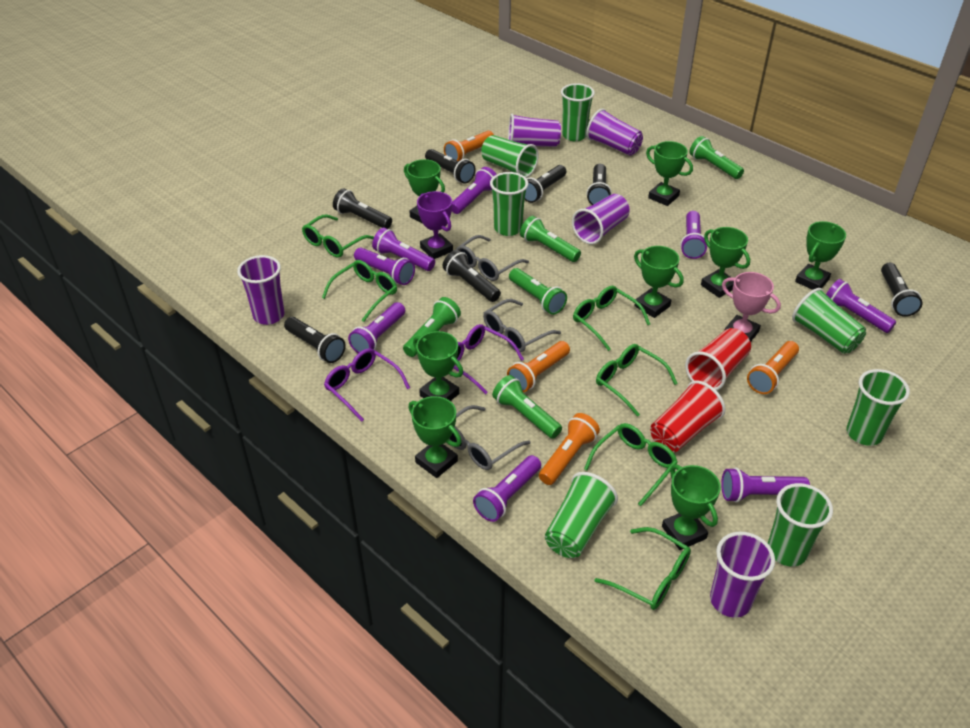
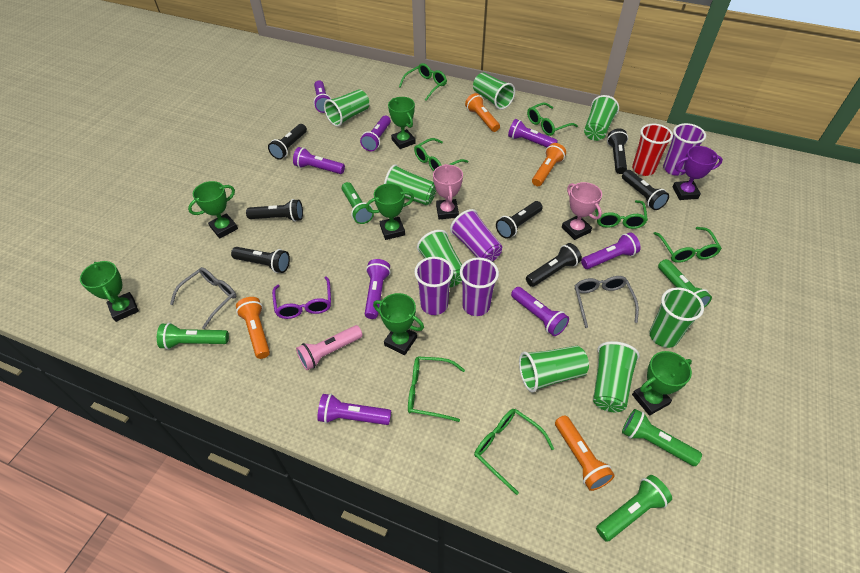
green cup: [481,135,539,178] [490,172,528,236] [545,472,618,558] [561,83,595,141] [768,483,833,566] [792,288,866,354] [847,369,910,446] = 7 -> [324,89,369,127] [384,164,436,206] [417,230,462,287] [473,73,515,110] [519,346,589,392] [584,95,619,141] [593,341,640,412] [649,287,704,348] = 8
green glasses: [302,214,374,258] [322,260,397,322] [573,286,650,351] [584,423,678,506] [594,527,691,610] [596,344,678,417] = 6 -> [399,63,447,101] [408,357,465,422] [414,138,468,172] [474,409,554,495] [527,102,578,136] [595,200,648,229] [653,227,722,263] = 7
green trophy: [404,159,445,224] [408,396,462,478] [413,331,463,401] [634,246,684,318] [646,141,693,206] [662,464,721,550] [701,227,750,298] [795,221,846,290] = 8 -> [80,261,139,322] [188,181,238,239] [366,183,414,240] [373,293,424,355] [388,97,416,149] [632,351,692,416] = 6
grey glasses: [449,405,530,470] [456,235,529,281] [483,299,561,352] = 3 -> [170,267,236,329] [575,276,639,328] = 2
pink flashlight: none = 0 -> [296,325,363,370] = 1
pink trophy: [722,272,781,342] = 1 -> [433,164,463,219] [562,182,602,240] = 2
purple cup: [237,255,285,325] [508,114,561,147] [572,194,630,244] [586,109,643,156] [710,532,775,618] = 5 -> [414,257,454,315] [450,209,502,262] [460,257,499,316] [663,123,706,176] = 4
purple glasses: [324,348,410,422] [454,324,524,394] = 2 -> [272,276,331,319] = 1
red cup: [650,381,725,452] [685,328,751,391] = 2 -> [632,124,673,176] = 1

